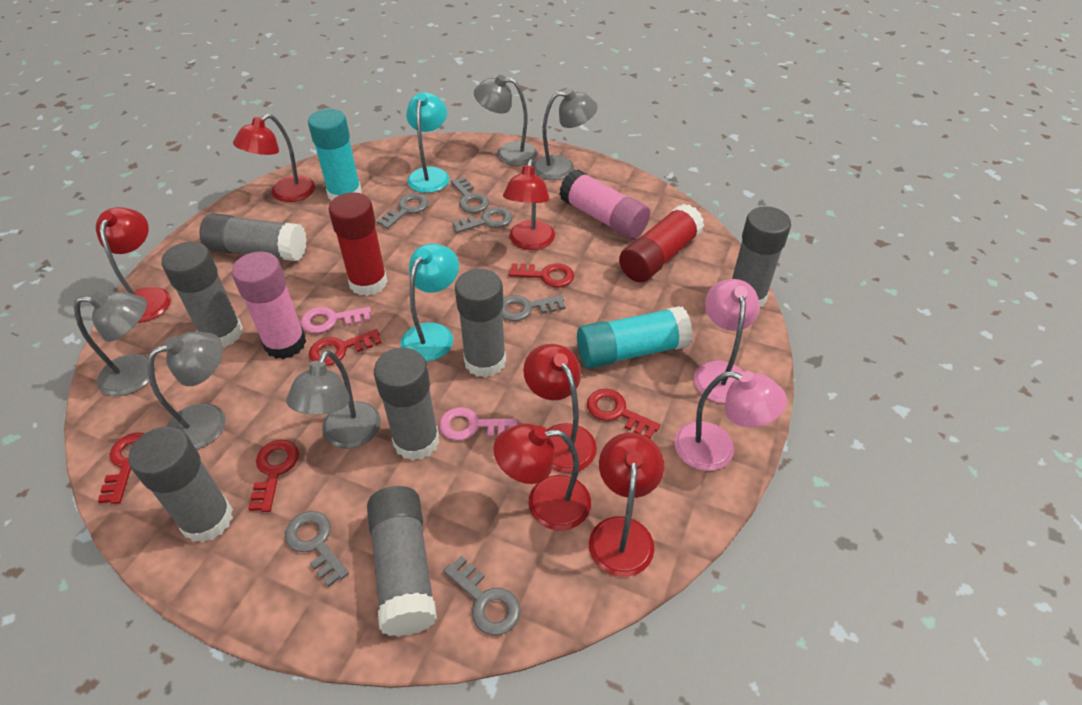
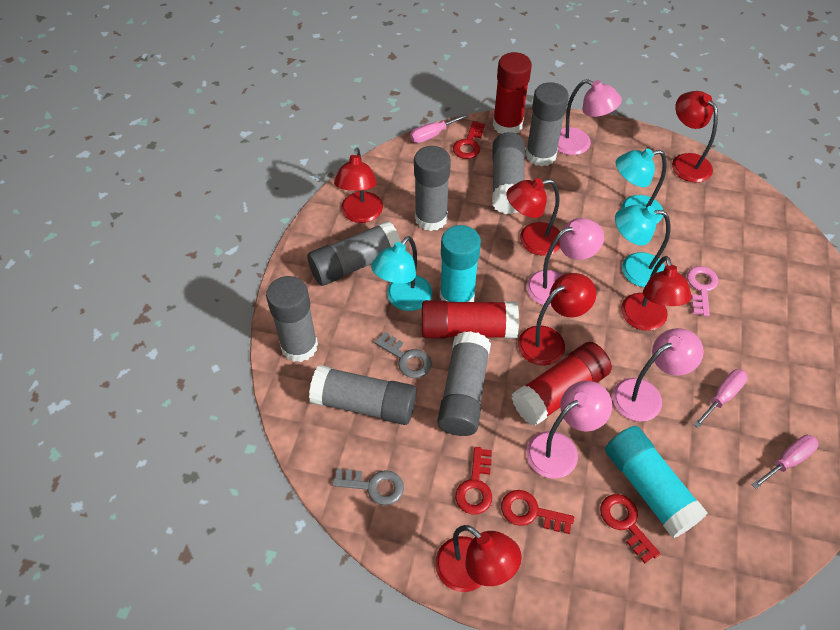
grey key: [285,511,349,587] [377,193,429,229] [444,556,521,635] [451,177,489,213] [452,207,512,233] [502,295,565,321] = 6 -> [332,468,404,505] [374,332,432,378] = 2
grey lamp: [74,291,155,396] [148,332,225,450] [286,350,381,449] [474,75,538,166] [534,89,598,180] = 5 -> none = 0
pink glue stick: [232,251,306,359] [559,169,650,239] = 2 -> none = 0
pink key: [301,307,371,334] [439,407,518,441] = 2 -> [687,266,719,317] = 1
pink lamp: [674,371,787,471] [694,279,760,403] = 2 -> [526,381,612,479] [527,218,604,306] [558,79,622,155] [612,328,704,422] = 4
pink screwdriver: none = 0 -> [410,113,469,143] [694,369,748,428] [752,435,819,489] = 3
red glue stick: [328,192,388,296] [619,204,704,282] = 2 -> [422,300,519,338] [493,52,532,134] [512,342,612,426] = 3
red key: [98,432,145,504] [248,440,299,512] [309,329,382,366] [509,263,574,287] [587,389,660,438] = 5 -> [453,121,485,159] [455,447,492,515] [501,490,574,534] [600,494,660,563] = 4
turquoise lamp: [401,244,459,362] [406,92,449,193] = 2 -> [371,236,432,311] [615,205,670,287] [616,148,666,224] = 3

